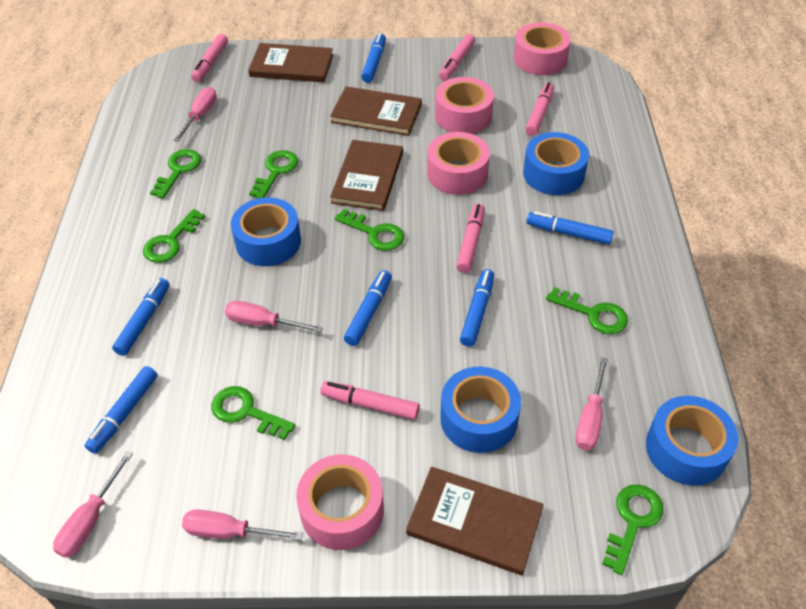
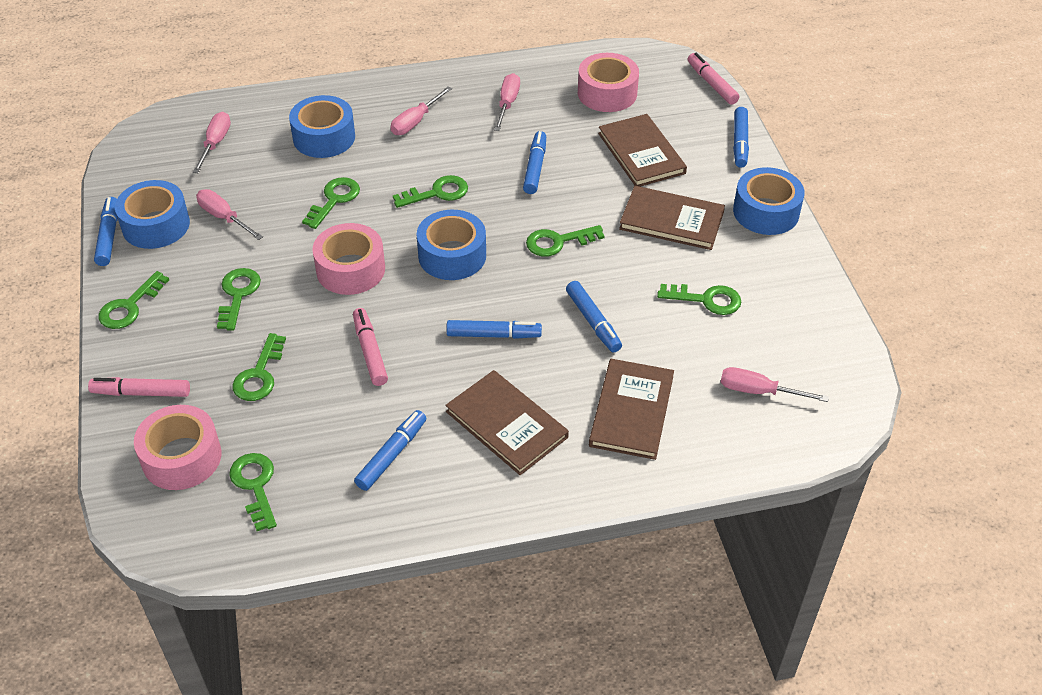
green key: [143,209,205,263] [150,149,201,199] [211,386,296,440] [249,150,298,199] [334,209,404,251] [546,287,628,334] [602,484,664,575] = 7 -> [99,271,169,329] [217,268,261,330] [229,453,277,531] [232,333,286,401] [302,177,360,229] [393,175,468,208] [526,225,605,257] [657,284,741,315] = 8
pink marker: [191,34,228,82] [320,381,420,420] [439,34,475,81] [456,204,485,273] [525,82,554,136] = 5 -> [88,377,190,397] [353,308,388,386] [688,53,739,105] = 3
pink tape: [296,454,384,550] [427,132,490,195] [435,77,494,134] [514,22,571,75] = 4 -> [134,405,221,490] [312,223,385,295] [578,53,639,112] = 3

